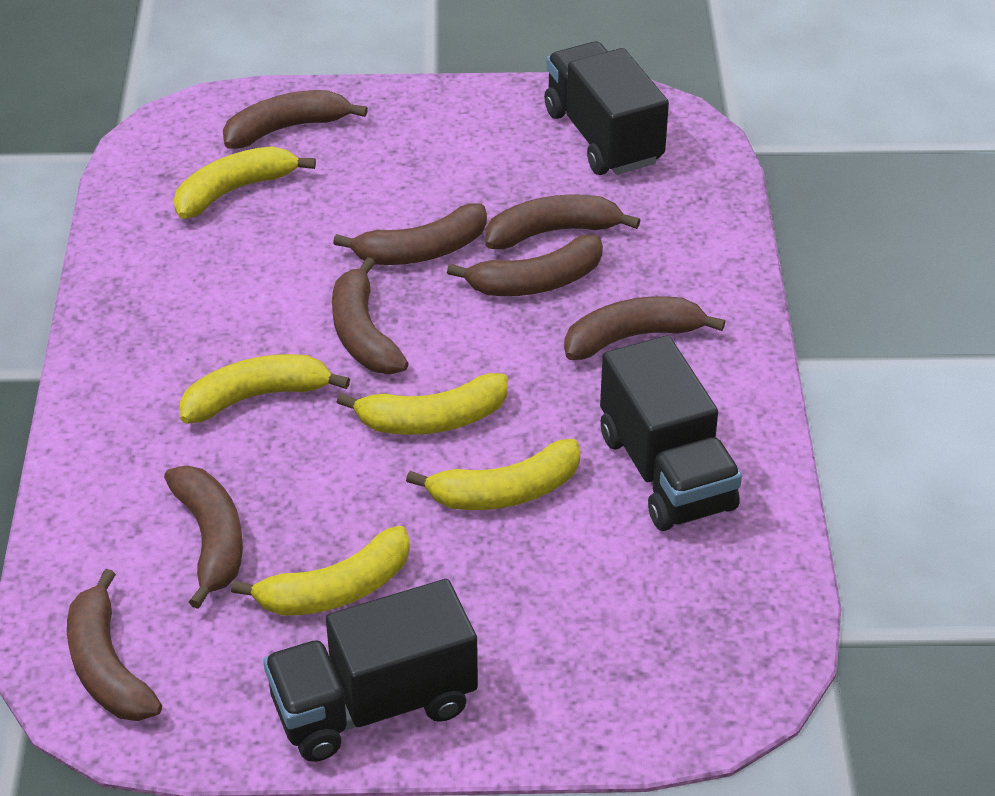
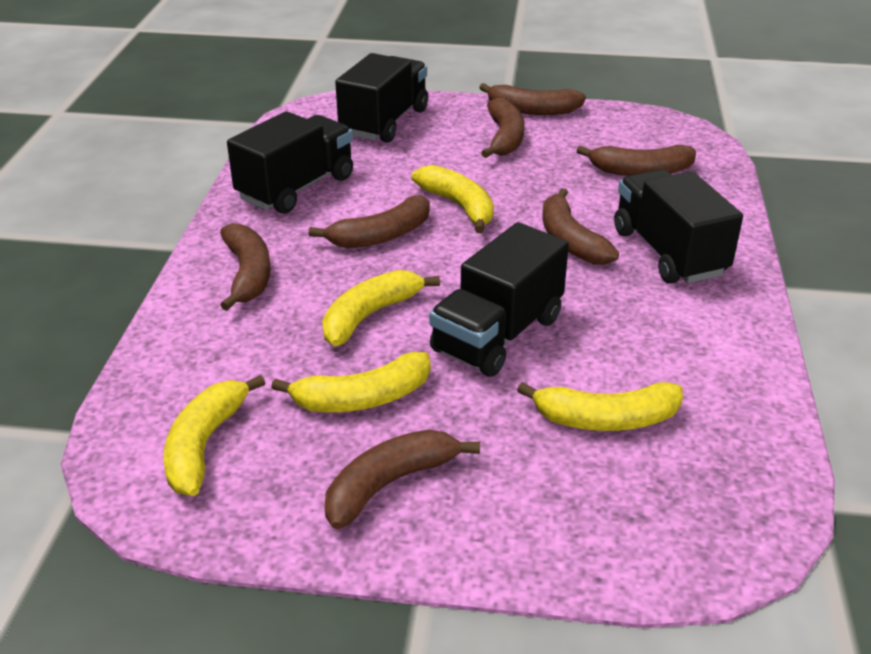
black truck: [263,579,478,762] [544,42,669,175] [600,336,742,531] = 3 -> [227,111,353,214] [335,53,428,143] [429,222,569,377] [614,169,743,284] = 4
brown banana: [67,569,162,721] [164,466,243,609] [223,90,368,149] [332,257,409,374] [333,203,487,265] [447,235,603,296] [485,194,640,249] [564,296,725,360] = 8 -> [220,223,271,311] [309,195,430,248] [325,430,480,529] [479,83,586,115] [481,98,524,158] [543,188,619,265] [576,145,696,176] = 7

